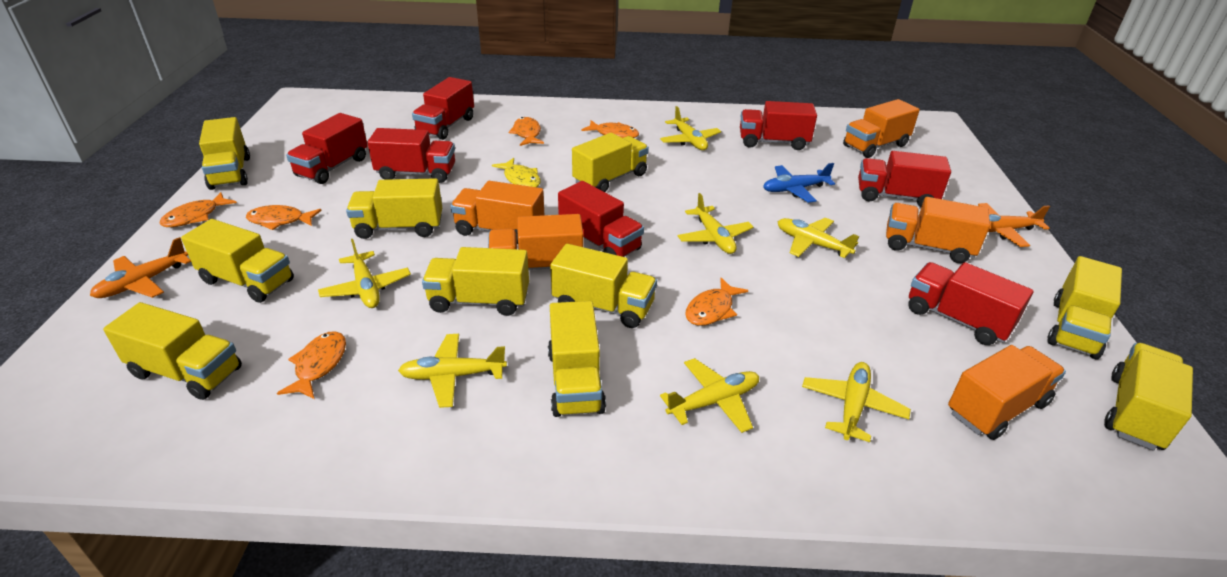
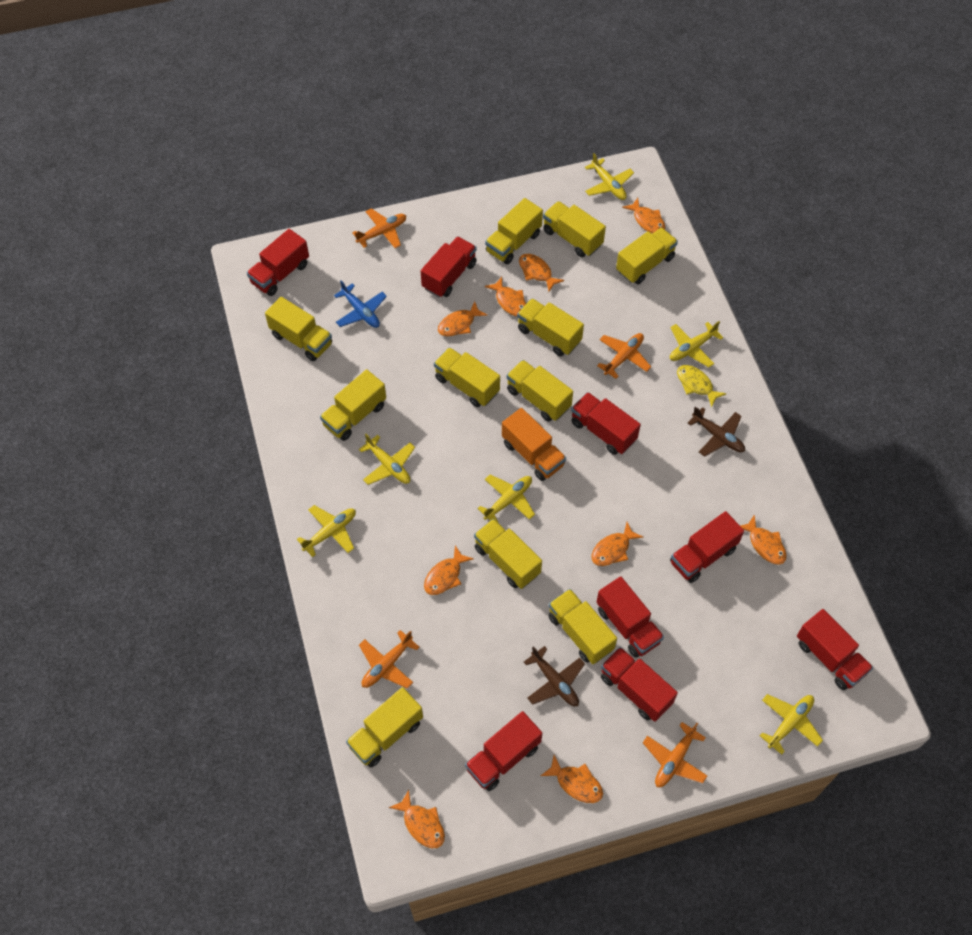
brown plane: none = 0 -> [524,646,585,706] [688,407,745,457] = 2
orange fish: [159,192,237,227] [246,205,322,230] [277,331,346,399] [509,117,544,146] [581,120,639,138] [685,278,748,326] = 6 -> [389,790,445,848] [424,545,474,595] [438,301,488,336] [485,277,526,316] [519,254,564,292] [541,755,603,803] [591,522,643,566] [622,198,665,234] [741,515,787,565] = 9
orange plane: [90,237,191,298] [978,203,1050,247] = 2 -> [352,208,406,248] [359,630,419,688] [597,333,651,379] [643,722,707,787] = 4
orange truck: [450,181,544,244] [488,214,584,270] [843,99,920,158] [886,197,990,263] [948,345,1066,440] = 5 -> [502,408,566,481] = 1
red truck: [286,113,368,184] [367,128,455,183] [412,77,474,140] [558,181,644,257] [740,101,817,150] [858,151,951,207] [908,262,1033,345] = 7 -> [247,229,309,296] [421,236,477,297] [465,711,542,791] [571,392,641,455] [597,577,664,658] [601,647,678,722] [670,511,744,583] [797,609,873,690] = 8
yellow plane: [318,239,411,308] [398,334,507,408] [660,106,721,150] [660,358,759,433] [678,193,753,254] [778,218,859,258] [802,362,911,442] = 7 -> [297,505,356,557] [359,434,415,485] [477,474,535,522] [585,153,634,200] [670,321,724,368] [760,694,823,755] = 6
yellow truck: [103,302,242,400] [181,219,294,303] [199,117,250,190] [346,178,442,239] [422,247,529,316] [548,301,606,417] [550,244,657,328] [572,133,649,192] [1047,256,1122,359] [1104,343,1193,450] = 10 -> [265,297,332,361] [320,370,386,441] [346,687,423,767] [434,347,500,407] [474,519,542,589] [485,198,543,264] [506,360,573,422] [517,299,584,356] [543,201,606,257] [548,589,617,664] [616,228,678,284] = 11

